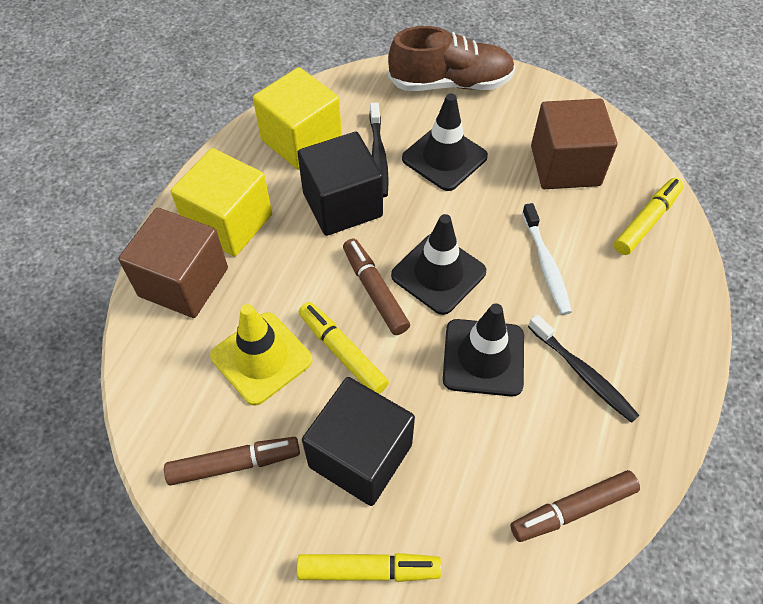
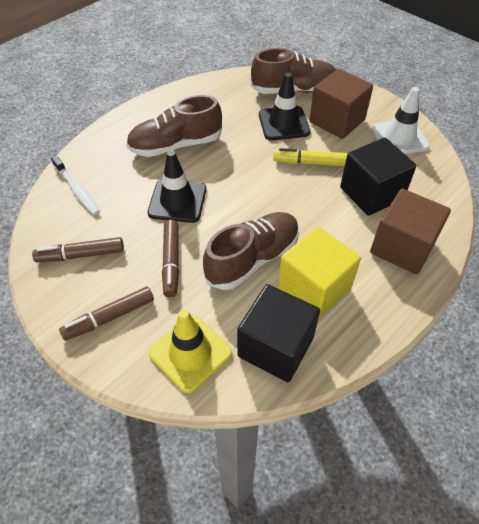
black toothbrush: [369,102,389,197] [528,314,640,423] = 2 -> none = 0
black traffic cone: [391,214,486,315] [402,93,488,191] [443,303,524,397] = 3 -> [147,151,206,223] [259,73,310,140] = 2
brown shoe: [388,26,515,91] = 1 -> [126,95,222,157] [203,212,299,290] [251,48,336,94] = 3
white traffic cone: none = 0 -> [371,87,430,154] = 1
yellow cube: [171,148,272,256] [253,67,342,170] = 2 -> [278,227,361,318] = 1
yellow marker: [297,553,442,582] [299,302,389,394] [614,178,684,255] = 3 -> [273,148,348,166] = 1

